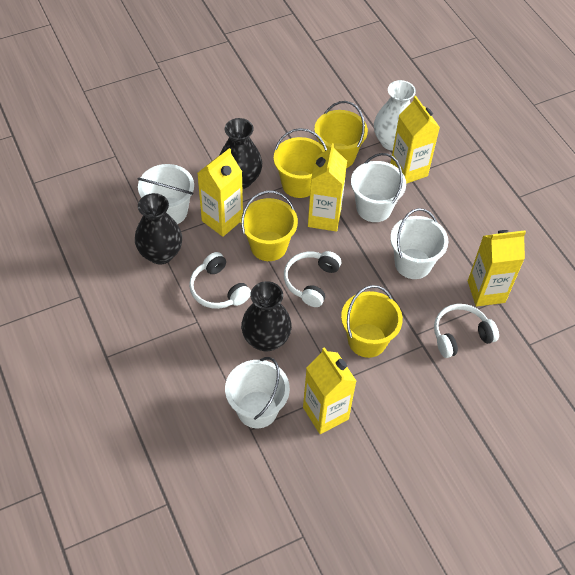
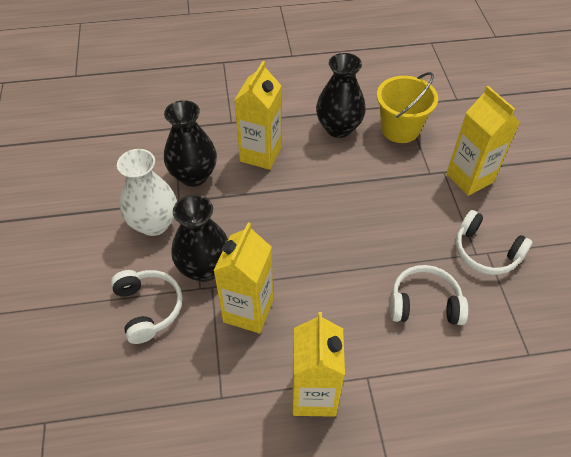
white bucket: [138,164,194,224] [225,357,290,428] [351,153,406,222] [390,208,448,279] = 4 -> none = 0
yellow bucket: [241,191,298,261] [274,128,327,198] [314,101,368,168] [341,285,403,358] = 4 -> [377,72,438,143] = 1
yellow carton: [197,148,243,237] [303,347,356,434] [308,143,347,232] [390,96,440,184] [468,230,526,307] = 5 -> [213,223,273,333] [234,61,282,170] [292,312,345,417] [446,86,520,196] = 4

